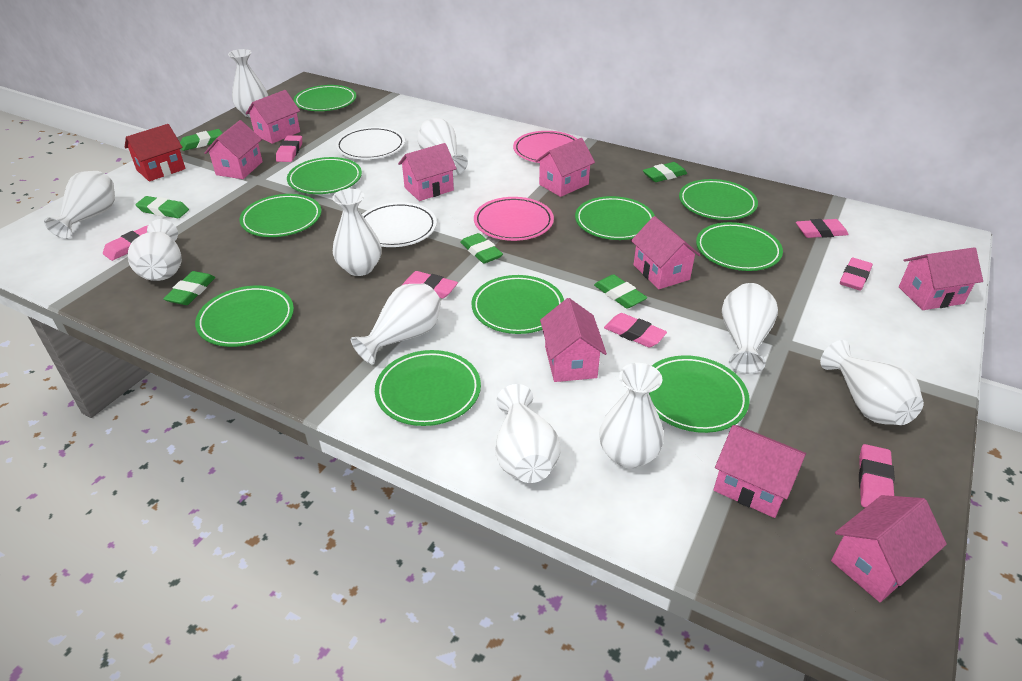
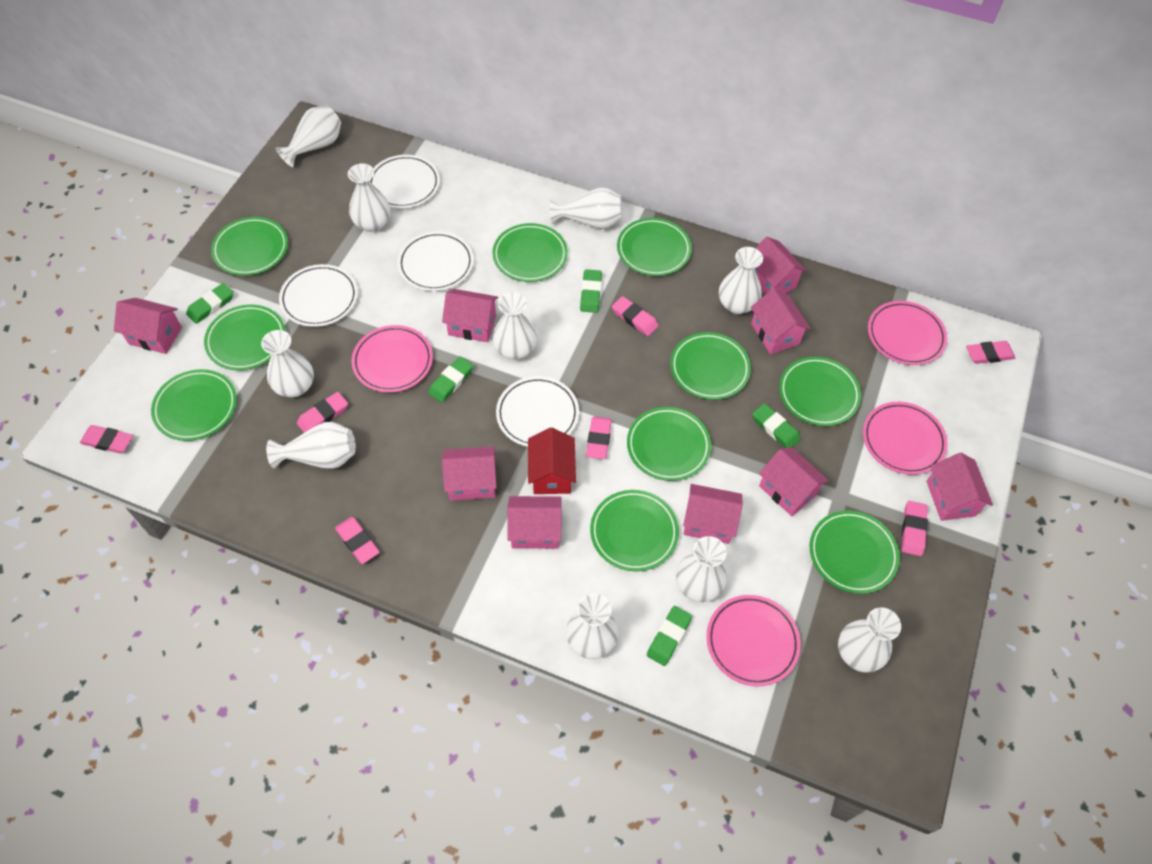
green eraser: [135,196,189,218] [163,271,215,305] [180,129,222,151] [460,233,503,264] [594,274,647,309] [643,162,687,182] = 6 -> [186,283,234,324] [428,357,473,403] [580,269,602,313] [647,606,692,666] [752,403,801,448] = 5
pink plate: [474,197,554,241] [513,131,577,163] = 2 -> [351,325,433,393] [706,595,801,686] [863,402,948,475] [868,301,947,365] = 4
white plate: [336,127,405,159] [362,202,437,247] = 2 -> [279,264,358,327] [370,155,440,208] [398,231,474,291] [496,376,579,447] = 4

